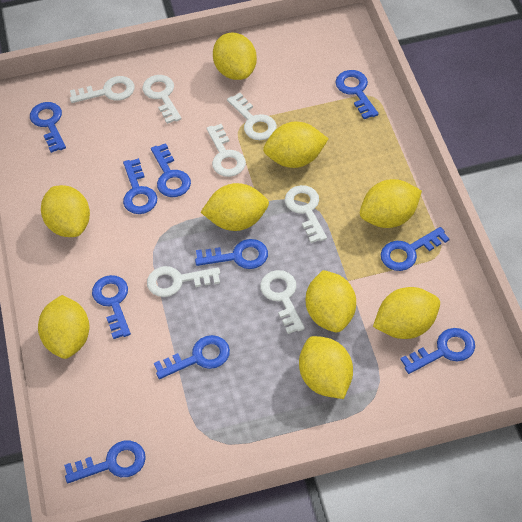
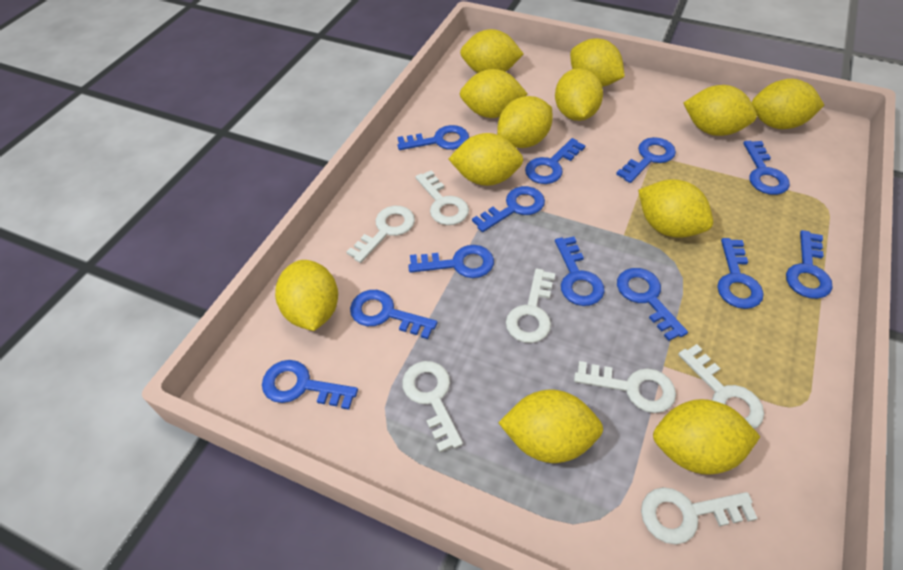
blue key: [30,102,66,153] [64,441,146,483] [92,275,131,339] [123,158,157,214] [151,143,191,197] [154,335,230,379] [195,239,268,269] [335,70,379,119] [381,227,450,271] [400,328,475,374] = 10 -> [262,360,358,410] [350,290,437,339] [397,125,469,150] [408,245,494,278] [472,186,545,232] [525,138,585,184] [555,236,605,306] [616,137,676,183] [617,268,688,341] [717,238,764,309] [743,141,790,195] [786,230,833,299] = 12
yellow lemon: [38,295,89,359] [41,185,90,237] [201,183,269,231] [213,33,257,80] [263,122,328,168] [299,336,353,399] [306,270,356,332] [360,179,422,228] [373,287,440,339] = 9 -> [275,260,338,331] [449,133,523,186] [460,29,523,73] [460,69,527,118] [497,96,553,148] [498,389,603,463] [555,68,603,121] [570,39,625,87] [638,179,713,238] [653,399,761,475] [684,85,757,136] [751,79,824,129] = 12

